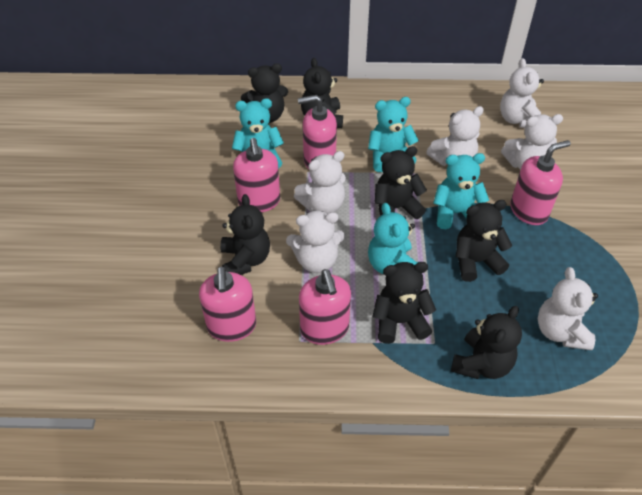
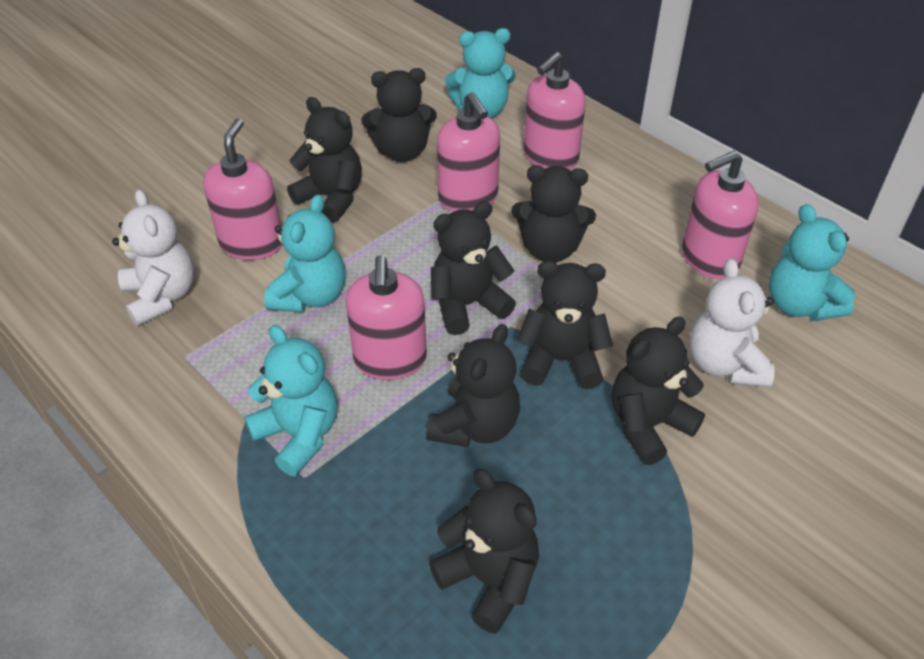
black teddy bear: [220,194,270,275] [241,63,288,123] [301,58,343,128] [372,262,436,344] [375,146,427,219] [451,306,522,379] [456,200,512,282] = 7 -> [287,97,362,223] [361,68,437,162] [426,324,520,447] [429,469,539,634] [431,201,516,335] [511,165,596,262] [517,261,613,389] [612,316,705,465] = 8
white teddy bear: [286,210,345,273] [294,151,346,214] [426,106,484,166] [500,58,544,128] [501,114,563,170] [538,267,598,350] = 6 -> [112,189,195,326] [689,258,775,387] = 2

